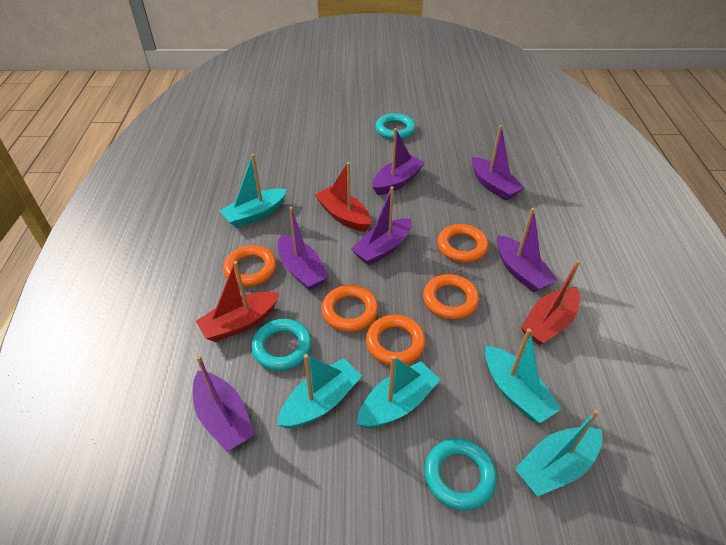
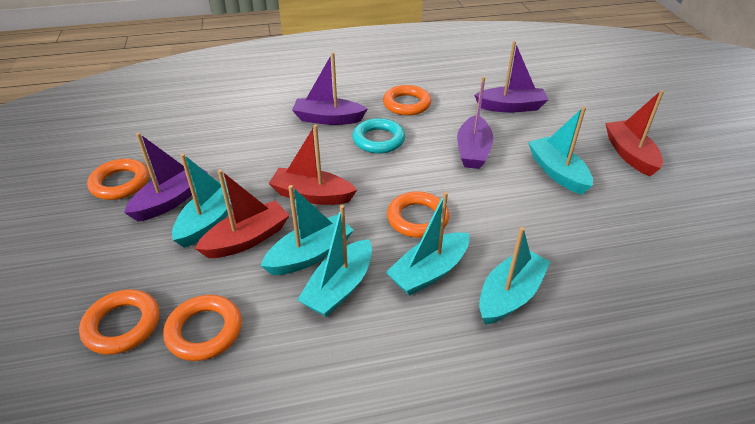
purple boat: [193,355,255,452] [278,207,329,291] [351,186,412,266] [373,128,425,195] [472,125,525,200] [497,208,558,293] = 6 -> [124,133,208,221] [292,52,367,125] [457,77,494,169] [474,41,548,113] = 4
turquoise boat: [220,154,287,228] [277,354,362,429] [357,355,440,428] [485,328,562,423] [515,409,602,497] = 5 -> [172,154,242,248] [261,185,354,275] [297,205,372,317] [386,192,469,296] [479,227,550,325] [528,107,593,195] = 6
turquoise ring: [251,319,312,371] [375,113,416,140] [424,438,497,510] = 3 -> [353,118,405,153] = 1

